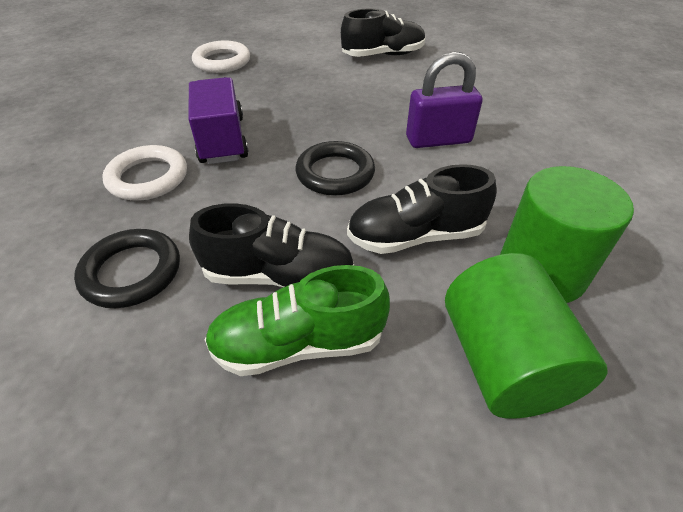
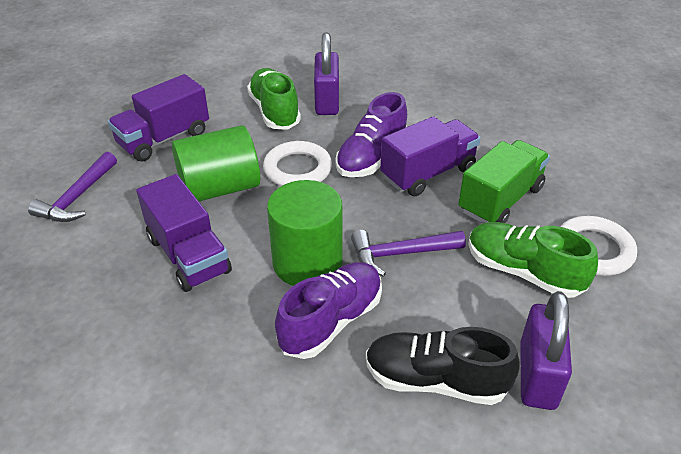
black ring: [74,229,180,308] [295,141,375,196] = 2 -> none = 0
black shoe: [189,203,354,287] [341,9,425,57] [347,164,497,254] = 3 -> [366,327,520,405] = 1
green shoe: [205,265,390,376] = 1 -> [247,68,301,130] [468,222,598,298] = 2
green truck: none = 0 -> [458,140,550,224] = 1
purple hammer: none = 0 -> [28,152,117,222] [351,230,466,277] = 2
purple padlock: [406,52,482,148] = 1 -> [314,32,339,115] [520,291,572,410] = 2
purple shoe: none = 0 -> [275,262,382,359] [335,92,407,177] = 2
purple truck: [188,77,249,164] = 1 -> [108,74,209,162] [136,174,232,292] [380,116,481,196] = 3

